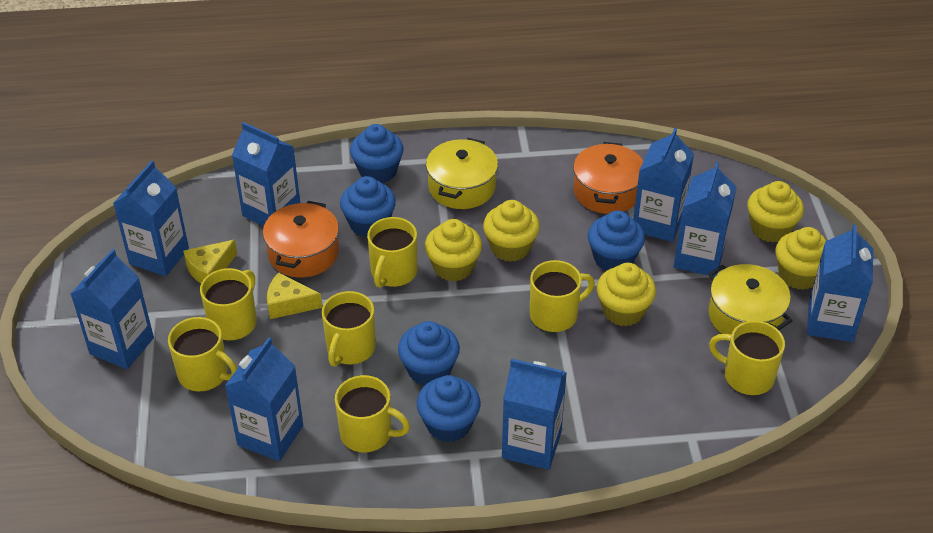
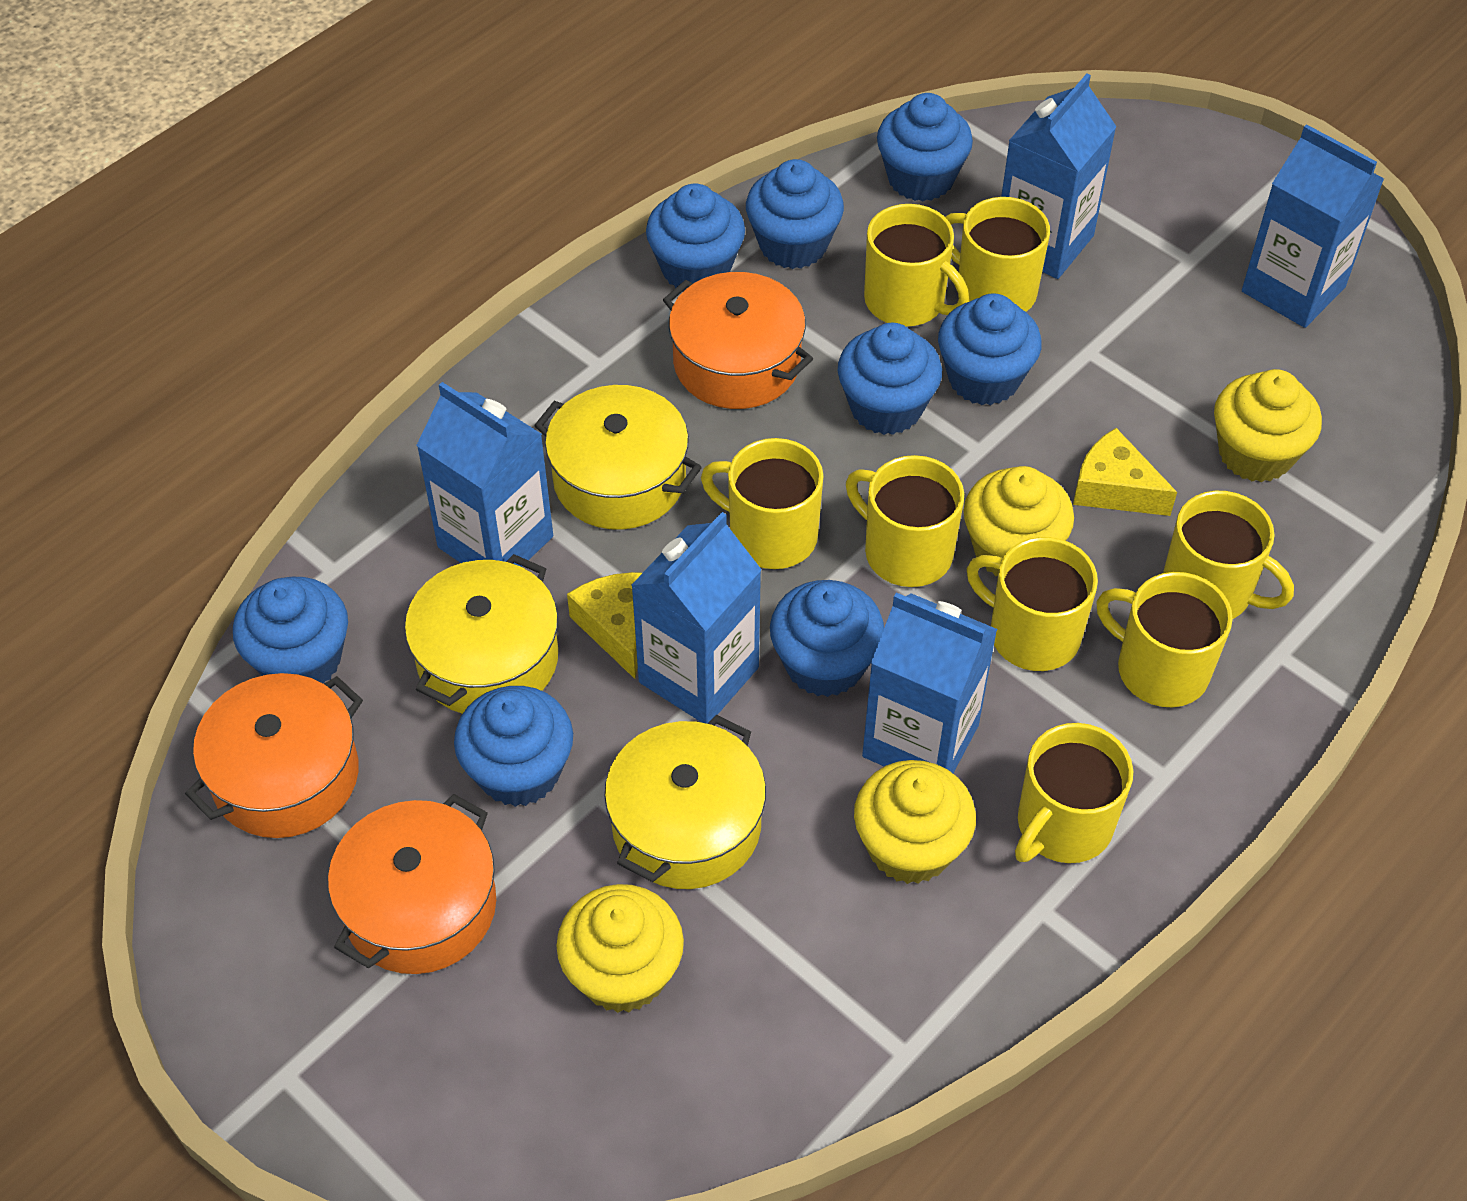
blue carton: [71,249,154,369] [113,160,189,276] [225,337,303,461] [232,122,300,226] [502,359,567,470] [633,128,694,242] [673,162,736,277] [807,224,873,342] = 8 -> [416,382,553,567] [631,512,762,724] [862,593,997,773] [1001,74,1117,279] [1242,124,1384,328] = 5
blue cupcake: [340,176,396,238] [350,124,404,183] [398,321,460,385] [417,375,481,442] [588,211,645,271] = 5 -> [233,577,348,684] [454,686,573,807] [646,183,745,291] [746,159,844,269] [770,580,884,697] [838,323,942,435] [877,93,973,201] [938,293,1042,405] = 8
orange pot: [263,201,339,278] [573,142,643,214] = 2 -> [185,673,363,838] [328,794,496,974] [663,272,813,409] = 3
yellow cupcake: [425,219,482,281] [483,200,540,262] [597,263,656,326] [747,181,804,243] [776,227,827,290] = 5 -> [556,884,684,1013] [854,760,976,884] [963,466,1074,576] [1214,369,1322,482] = 4
yellow mug: [168,317,237,391] [200,268,257,340] [322,291,376,367] [335,375,410,452] [367,217,417,288] [530,260,595,332] [709,321,785,395] = 7 -> [701,438,824,569] [846,455,964,587] [864,204,969,326] [945,197,1050,312] [967,537,1098,671] [1015,723,1133,863] [1096,572,1233,707] [1163,491,1294,619] = 8
yellow pot: [426,138,498,209] [708,264,793,335] = 2 -> [405,554,558,714] [534,385,702,530] [604,715,766,889] = 3

